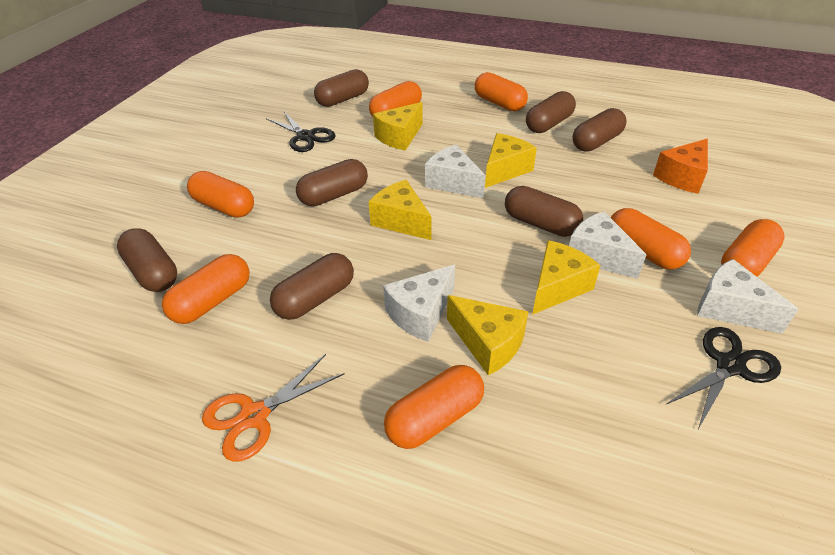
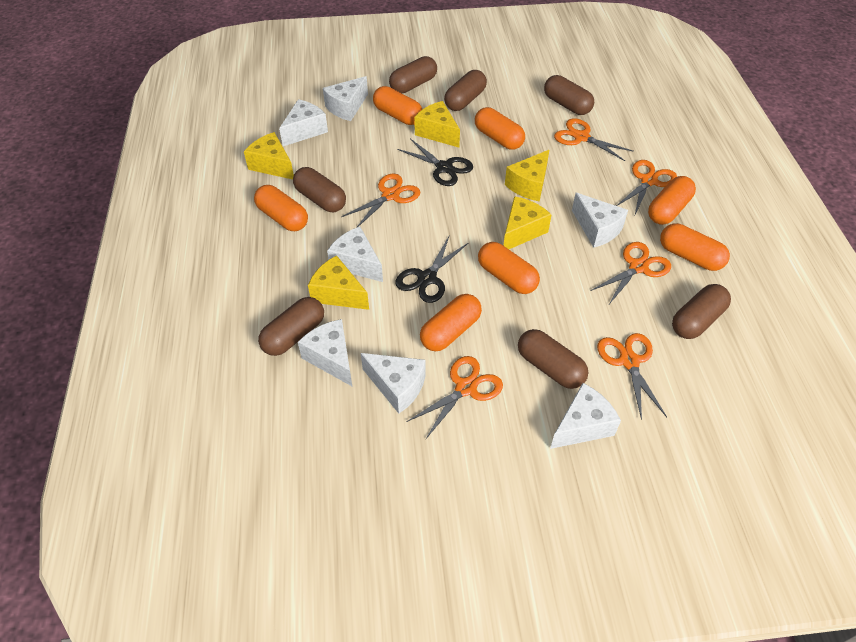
orange cheese: [653,138,708,194] = 1 -> none = 0
orange scissors: [202,354,344,462] = 1 -> [341,173,420,228] [407,356,503,439] [554,118,634,161] [590,242,671,304] [597,333,667,421] [616,160,677,214] = 6
white cheese: [383,264,455,342] [425,145,485,199] [569,212,646,279] [697,259,799,334] = 4 -> [279,99,328,146] [298,319,352,386] [323,76,368,121] [327,227,383,282] [361,353,426,414] [550,383,621,449] [572,193,628,248] = 7

